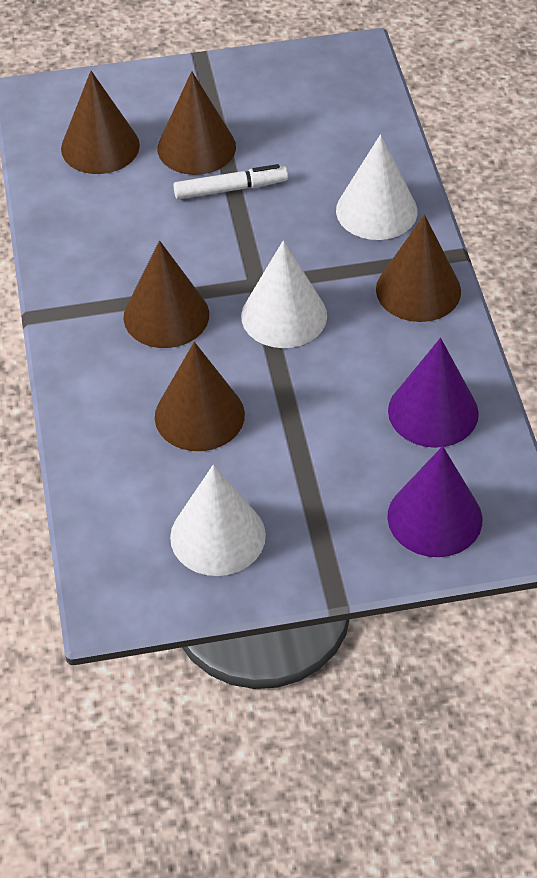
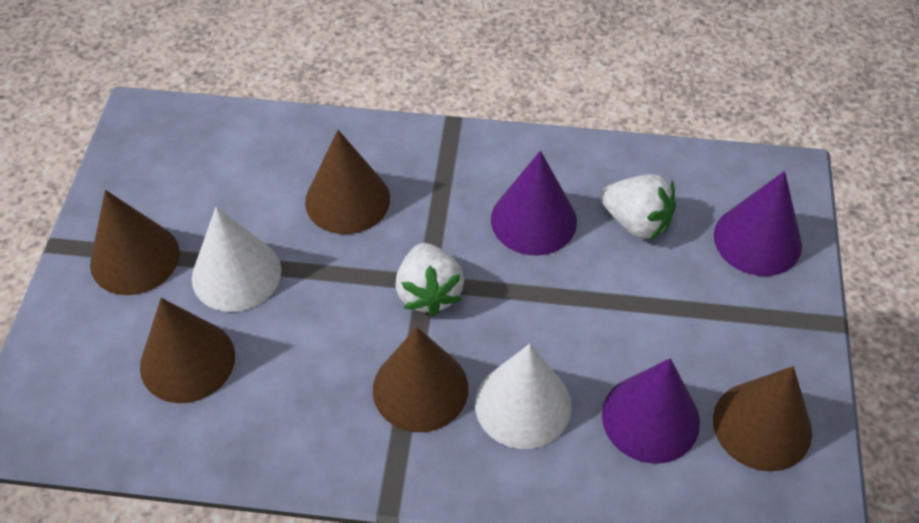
purple cone: [387,446,482,557] [388,338,479,448] = 2 -> [491,151,577,256] [602,358,700,464] [714,171,802,276] = 3
white cone: [170,465,266,576] [241,240,327,348] [336,134,418,240] = 3 -> [192,207,282,312] [475,344,572,449] = 2
white marker: [173,164,288,199] = 1 -> none = 0
white strawberry: none = 0 -> [395,243,464,316] [601,174,676,240] = 2

